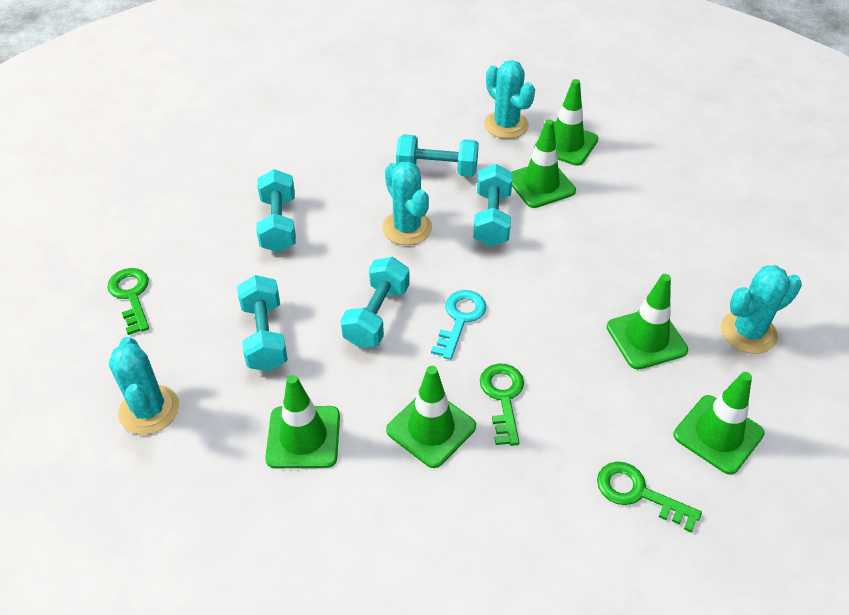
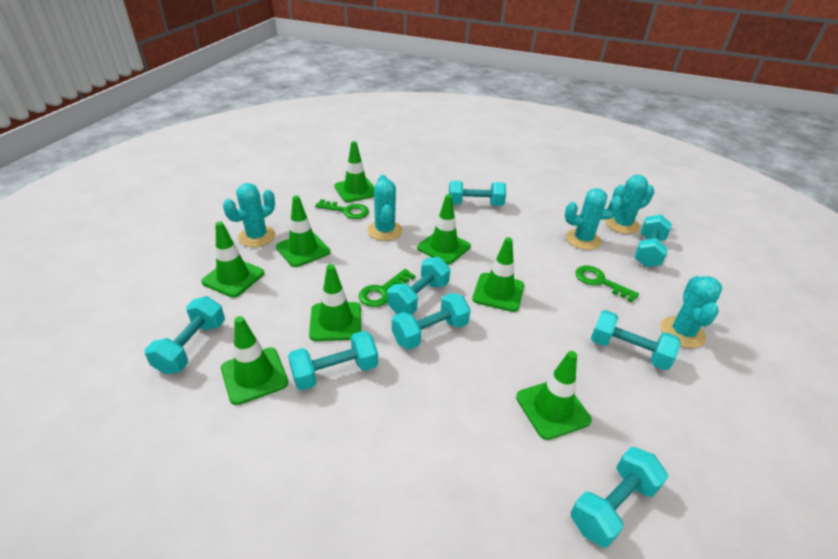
green traffic cone: [265,375,340,468] [386,366,476,468] [512,119,576,208] [534,79,598,166] [607,274,688,370] [673,372,765,475] = 6 -> [201,221,264,298] [221,316,288,405] [276,196,330,267] [309,264,361,341] [334,141,374,202] [417,194,471,264] [472,237,524,312] [516,351,592,440] = 8
turquoise cactus: [109,337,179,435] [382,161,432,245] [484,60,535,139] [721,265,802,354] = 4 -> [223,183,275,247] [368,175,403,241] [565,188,622,250] [606,175,654,234] [661,276,722,348] = 5
turquoise dumbbell: [237,275,288,371] [256,169,296,252] [341,257,410,348] [396,134,479,177] [473,164,513,247] = 5 -> [144,296,225,374] [288,331,378,391] [387,257,450,315] [392,293,471,350] [449,181,506,206] [571,447,668,548] [591,310,681,370] [634,215,672,267] = 8
turquoise key: [431,290,486,360] = 1 -> none = 0

